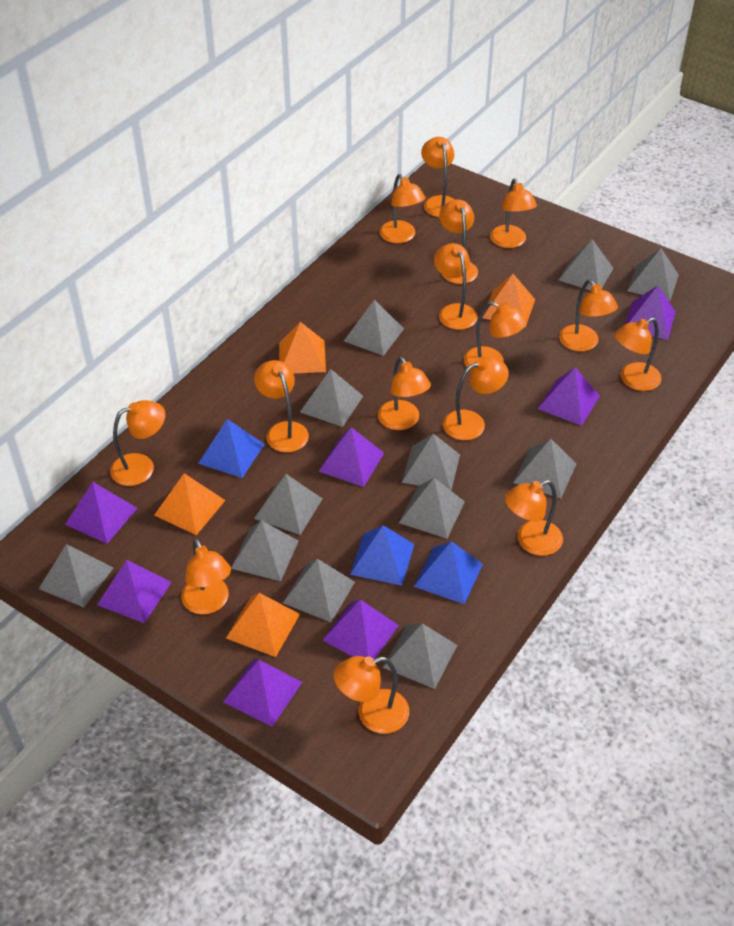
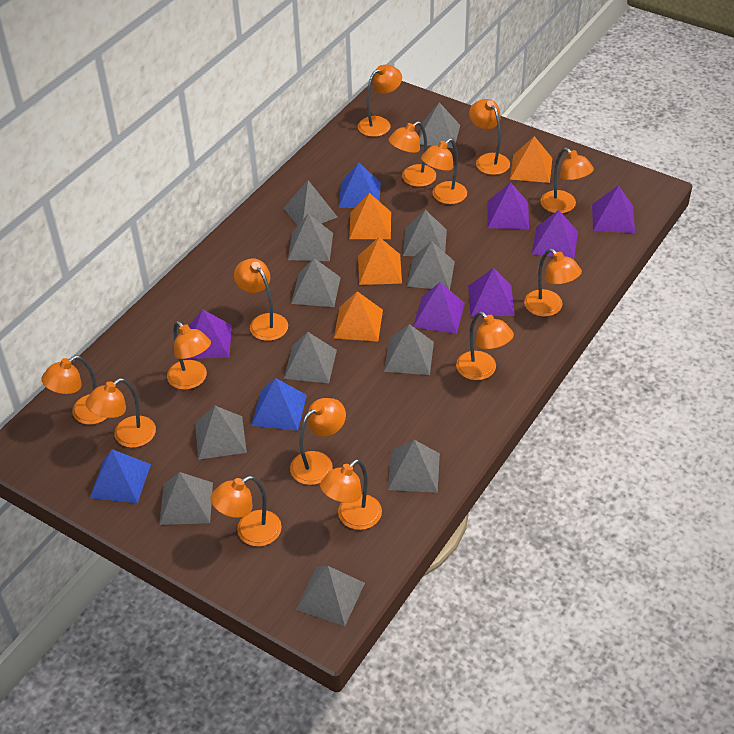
orange lamp: [110,400,165,486] [181,538,231,615] [254,360,309,452] [334,656,409,734] [378,357,431,430] [379,174,426,243] [421,137,454,217] [434,243,478,330] [439,199,478,284] [443,357,509,440] [464,301,527,370] [490,179,537,248] [505,480,563,556] [559,279,618,352] [614,318,662,391] = 15 -> [41,356,107,425] [86,378,156,448] [167,321,211,390] [211,476,282,547] [234,258,288,341] [290,398,346,485] [320,459,382,530] [358,65,402,137] [388,121,436,187] [421,139,467,204] [456,311,514,380] [469,99,510,175] [524,249,582,317] [540,148,594,213] = 14
purple pyramid: [65,482,137,544] [97,560,172,623] [223,659,302,727] [319,427,384,487] [322,600,399,659] [538,367,600,426] [625,286,676,340] = 7 -> [187,310,232,359] [413,282,465,334] [468,268,515,317] [488,182,529,229] [532,210,578,259] [592,185,635,233] = 6

